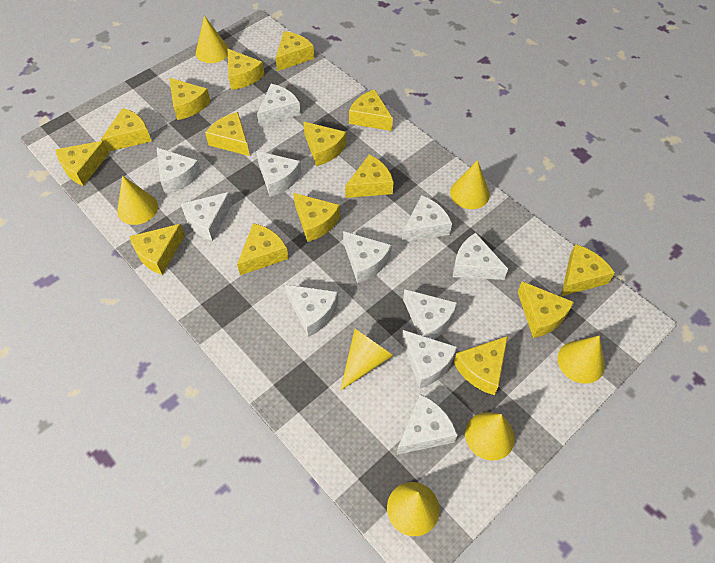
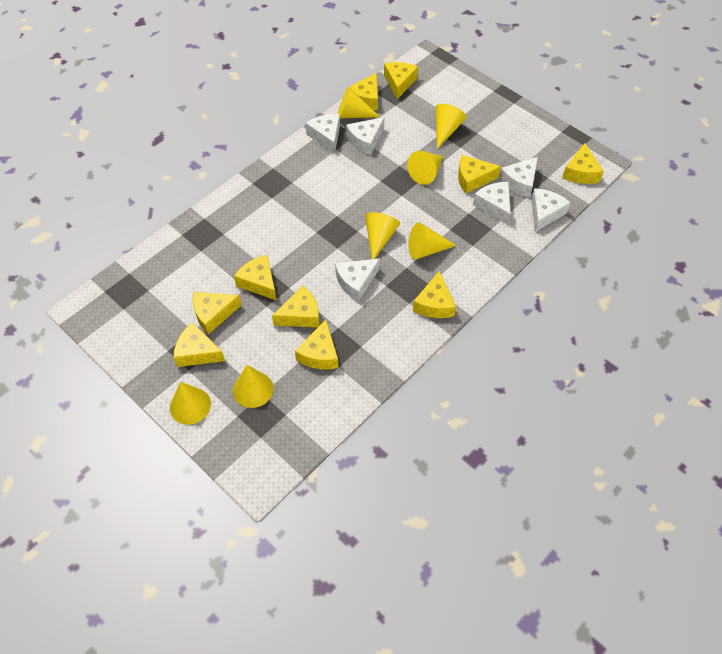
white cheese: [157,148,201,194] [181,192,232,241] [256,151,302,197] [257,84,301,126] [285,284,338,337] [343,231,392,283] [397,394,458,455] [402,195,452,243] [402,330,457,389] [403,289,457,339] [453,233,508,280] = 11 -> [306,114,340,154] [335,258,380,301] [346,117,384,155] [473,182,511,225] [499,157,538,198] [531,188,571,232] = 6
yellow cheese: [56,141,109,186] [101,108,152,152] [129,224,185,275] [169,78,211,120] [205,112,250,156] [228,49,265,90] [237,223,289,275] [276,31,314,71] [293,193,340,242] [303,121,346,166] [345,154,394,198] [349,89,393,131] [453,336,508,395] [518,281,574,338] [561,244,615,296] = 15 -> [173,322,225,367] [193,292,241,335] [234,255,277,301] [272,286,320,328] [295,320,338,369] [346,73,378,110] [384,62,418,99] [413,271,456,318] [458,155,501,194] [562,143,604,184] = 10

